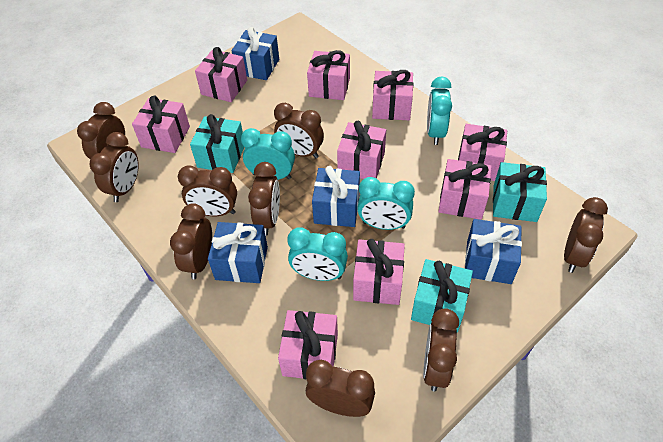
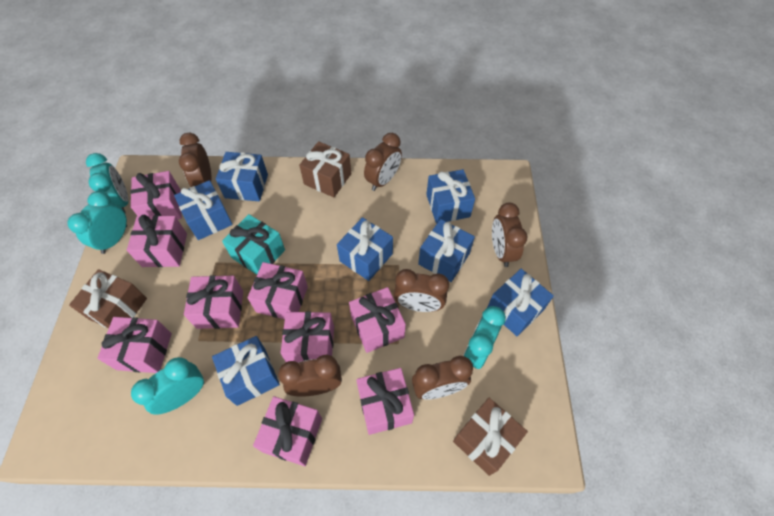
blue gift: [208,222,268,283] [232,27,279,80] [312,166,360,227] [465,219,522,284] = 4 -> [174,180,233,240] [212,336,280,406] [216,152,268,201] [337,217,393,281] [418,219,475,282] [426,169,475,224] [487,269,554,336] = 7
brown clock: [77,102,125,160] [90,132,139,202] [170,203,212,279] [178,166,237,216] [248,162,280,236] [274,103,324,158] [306,360,375,417] [423,308,459,391] [564,197,608,273] = 9 -> [179,133,211,187] [278,354,342,397] [364,133,402,191] [394,269,449,312] [412,356,473,400] [492,202,528,267] = 6
brown gift: none = 0 -> [69,269,147,328] [299,141,351,197] [453,398,528,476] = 3
turquoise gift: [190,114,244,173] [411,259,473,332] [493,162,547,222] = 3 -> [222,214,285,275] = 1

